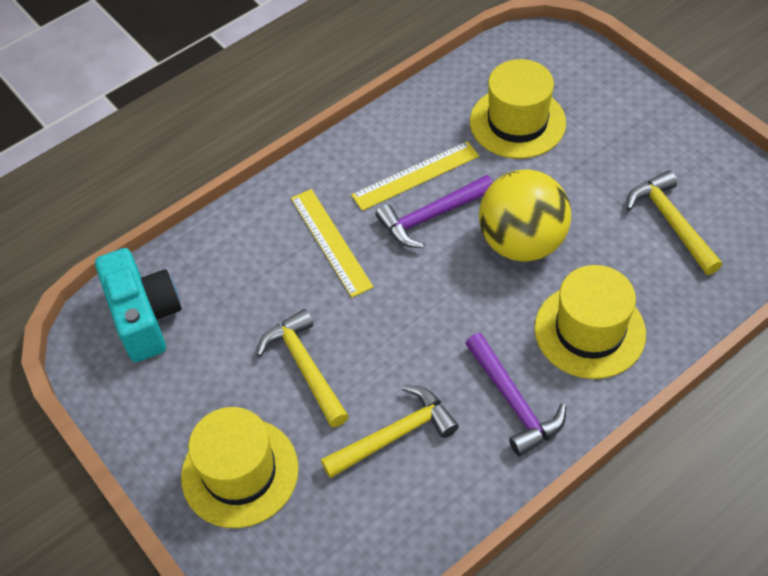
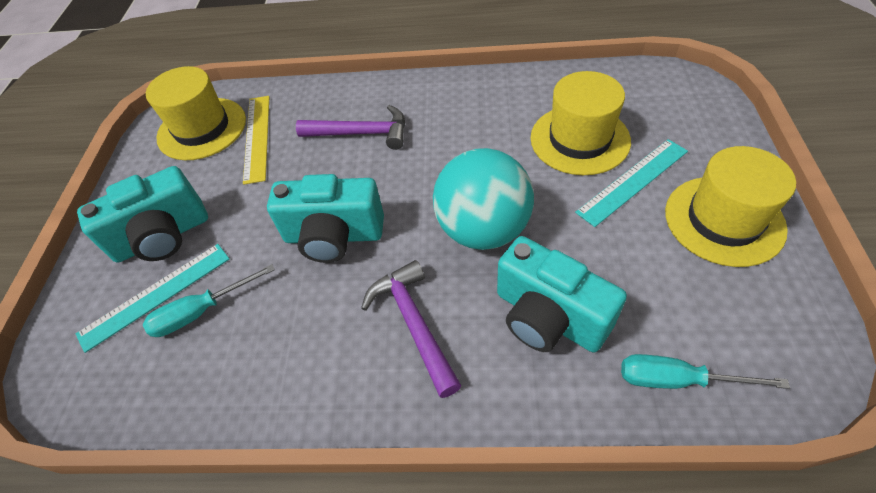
turquoise ball: none = 0 -> [433,148,534,250] = 1
turquoise camera: [95,248,182,362] = 1 -> [77,166,208,263] [267,174,384,263] [497,236,627,352] = 3
turquoise ruler: none = 0 -> [76,244,229,353] [575,139,688,227] = 2
turquoise screwdriver: none = 0 -> [143,264,275,337] [621,354,790,389] = 2
yellow ball: [479,169,571,262] = 1 -> none = 0
yellow hammer: [256,309,349,427] [321,385,459,478] [626,171,722,275] = 3 -> none = 0
yellow ruler: [291,189,373,297] [351,141,479,211] = 2 -> [243,96,269,185] = 1

